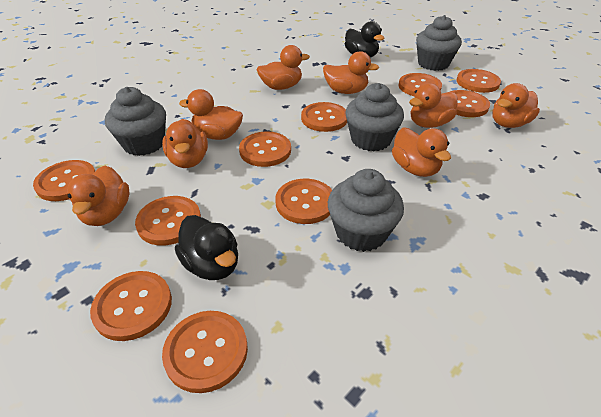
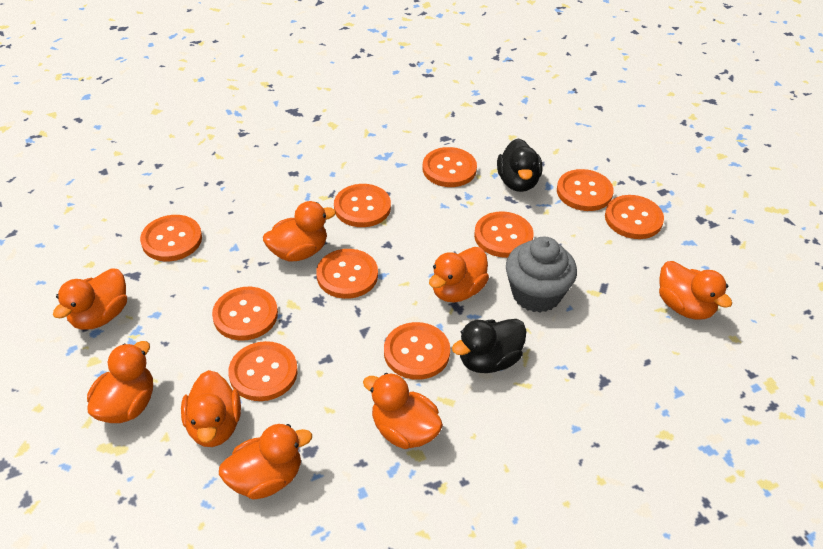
grey cupcake: [105,87,166,156] [328,169,404,252] [345,83,404,152] [416,15,462,71] = 4 -> [506,237,577,313] = 1

